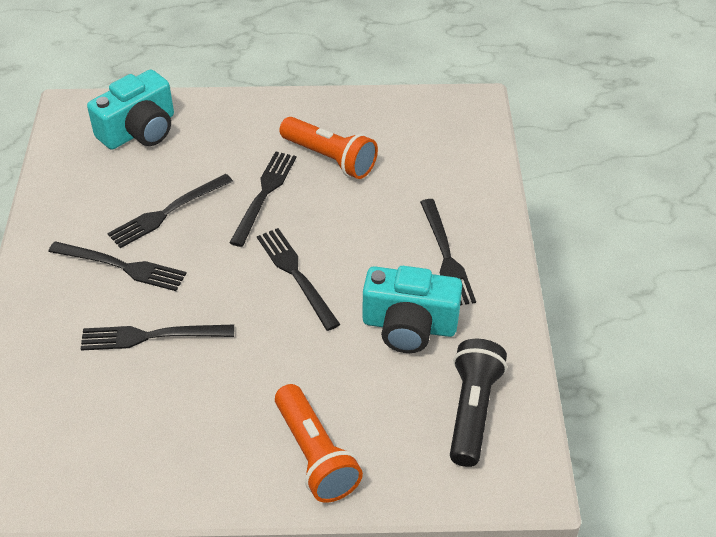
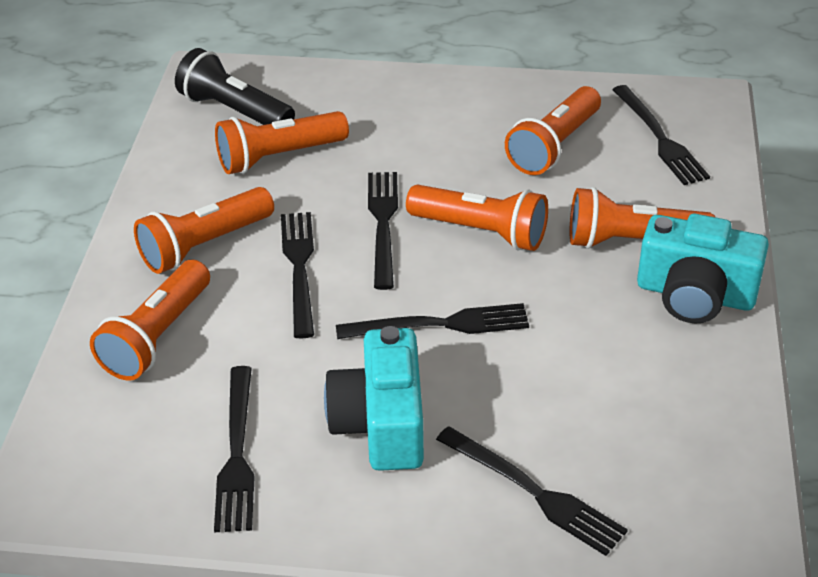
orange flashlight: [275,384,363,503] [280,117,378,179] = 2 -> [90,260,210,381] [134,187,274,274] [215,111,349,174] [406,185,548,251] [505,86,601,175] [570,187,715,249] = 6

